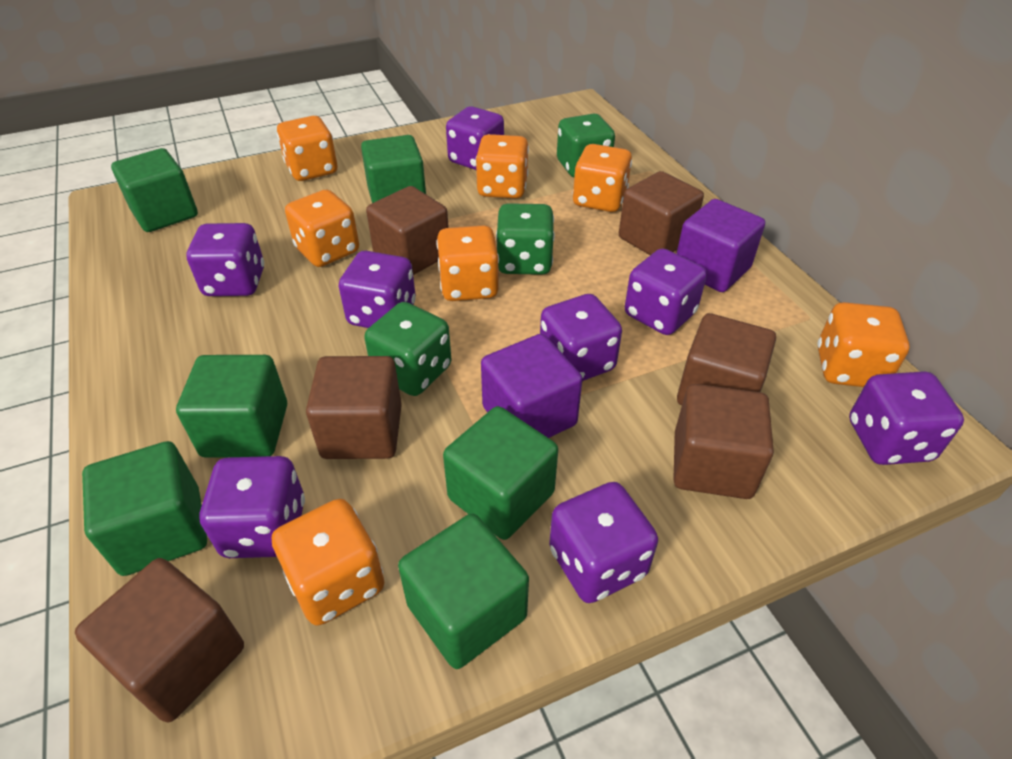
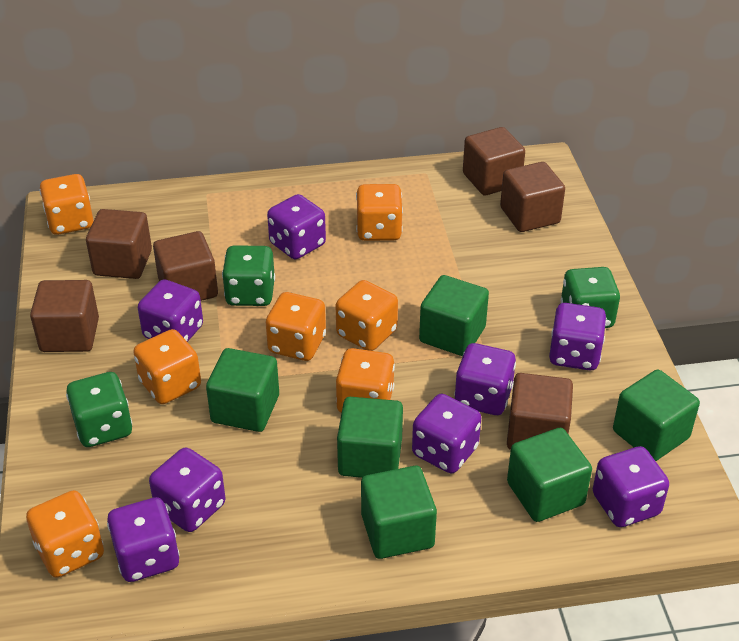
purple cube: [481,334,583,438] [677,199,765,292] = 2 -> none = 0

